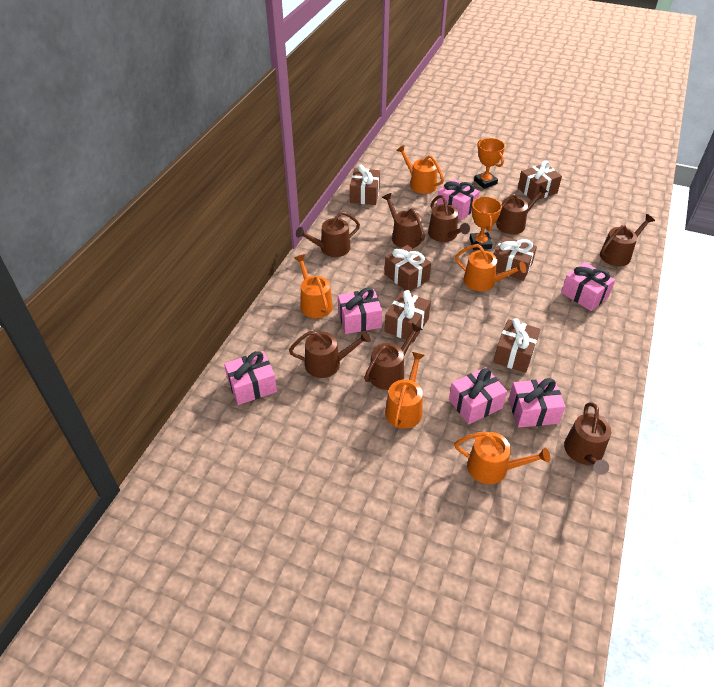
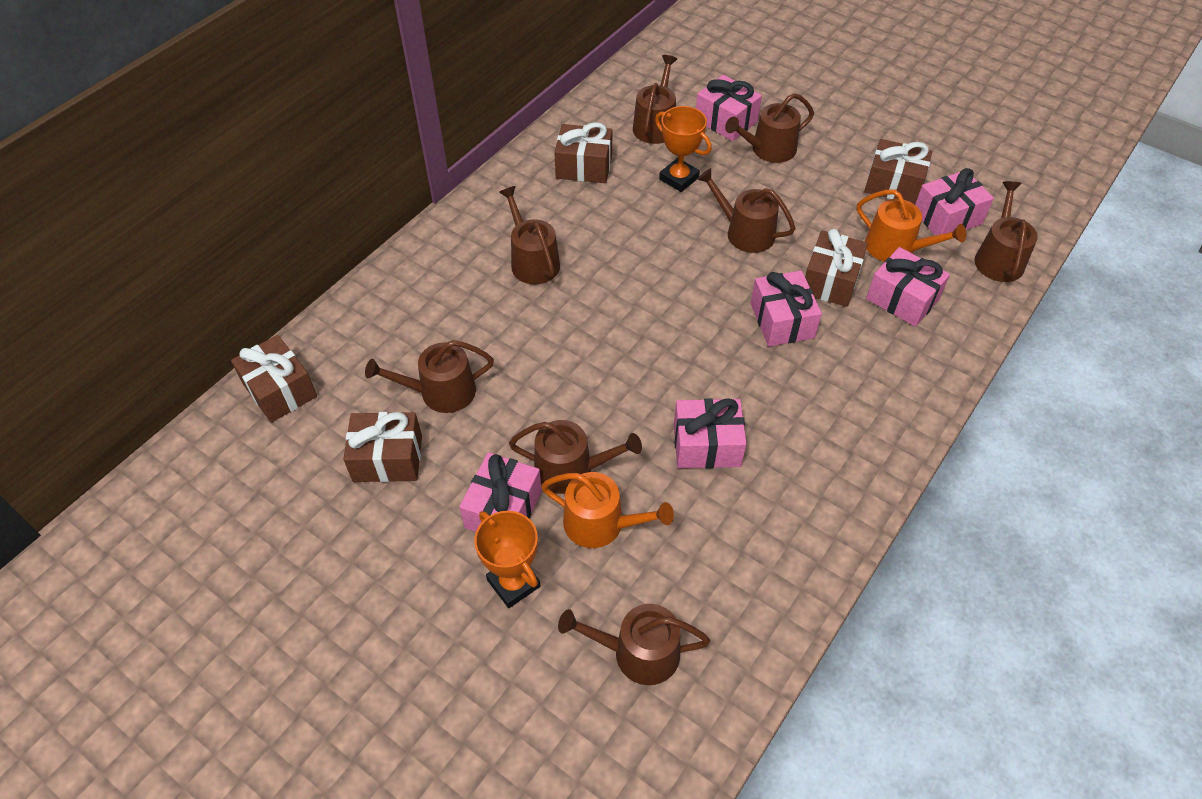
brown gift: [350,165,380,205] [385,245,431,291] [385,290,431,342] [494,236,537,281] [494,318,540,373] [518,161,562,200] = 6 -> [231,335,317,423] [343,412,422,482] [554,122,613,183] [805,229,868,307] [864,139,932,204] = 5
orange watering can: [295,254,333,318] [385,352,425,429] [397,145,444,194] [454,432,550,484] [455,244,526,291] = 5 -> [541,472,674,548] [857,189,966,262] = 2

